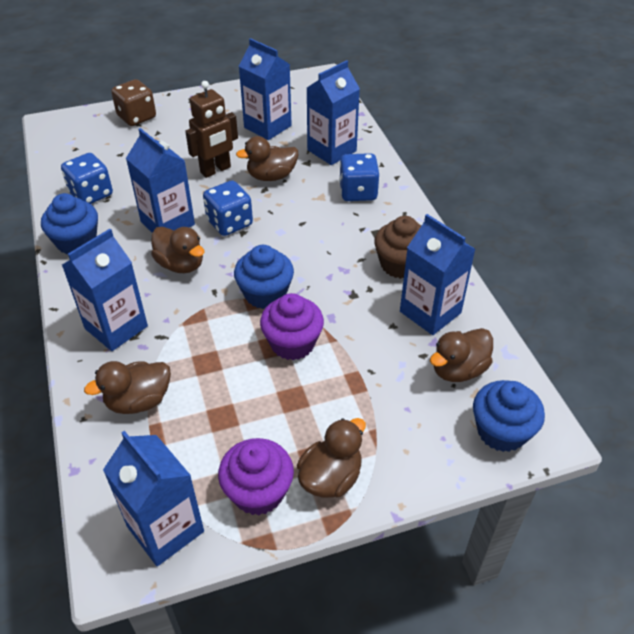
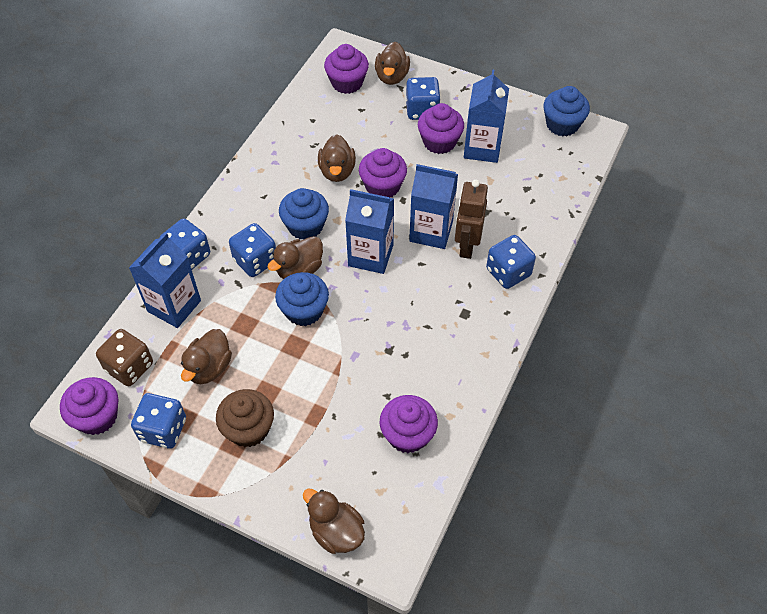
blue carton: [62,229,148,351] [103,431,204,566] [126,128,195,233] [239,38,292,140] [307,60,360,165] [400,214,475,335] = 6 -> [129,232,201,328] [345,189,394,274] [409,164,458,249] [464,70,509,163] = 4
blue dice: [61,153,113,204] [203,180,253,236] [339,153,379,201] = 3 -> [131,393,186,449] [160,219,210,270] [229,223,276,277] [406,77,441,120] [486,235,536,289] = 5
purple cupcake: [218,438,294,515] [260,293,324,360] = 2 -> [60,377,118,435] [324,44,369,94] [359,148,407,197] [380,395,438,453] [418,103,464,154] = 5

